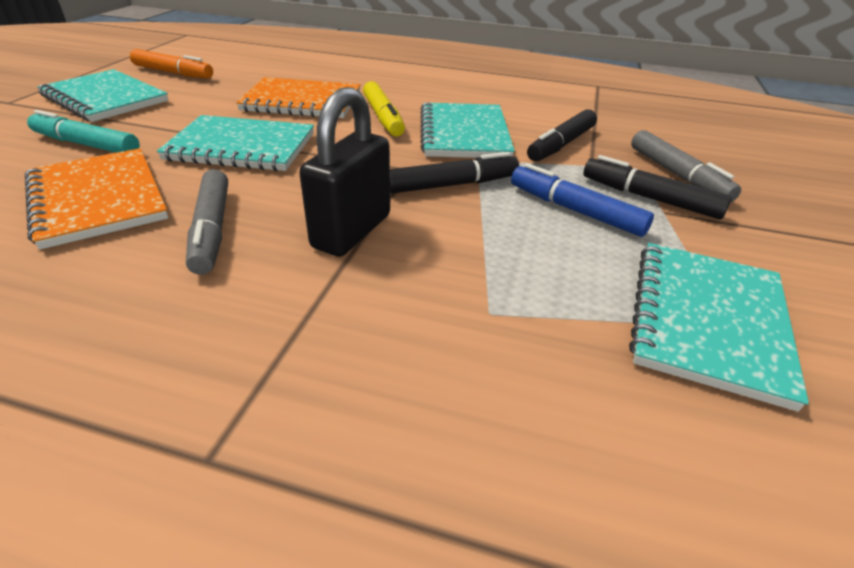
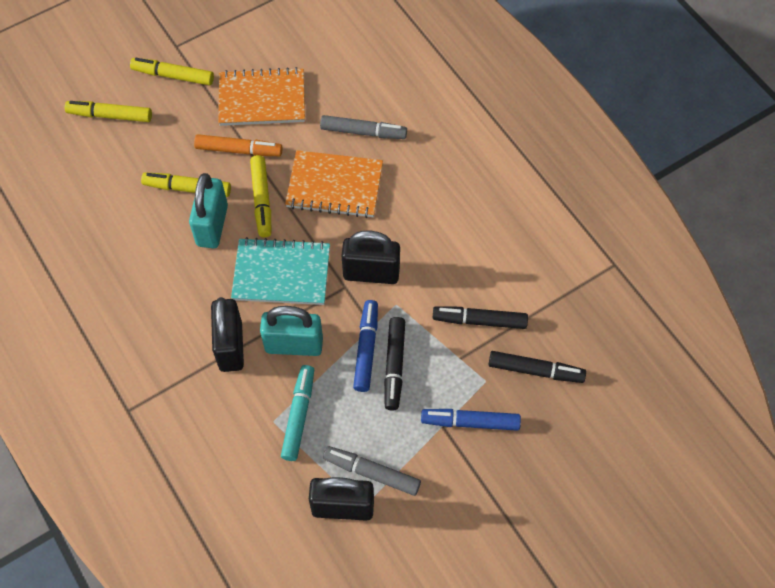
black padlock: [299,87,390,257] = 1 -> [211,297,244,372] [309,477,374,521] [341,231,400,284] = 3
blue marker: [511,163,654,237] = 1 -> [353,300,378,392] [421,409,521,431] = 2
turquoise notebook: [37,69,169,122] [157,115,314,171] [420,102,515,158] [629,243,809,412] = 4 -> [231,237,330,305] = 1
turquoise padlock: none = 0 -> [189,173,228,248] [260,306,323,356] = 2
yellow marker: [363,81,405,136] = 1 -> [65,101,152,122] [130,58,214,86] [141,172,231,197] [250,155,271,237] = 4

